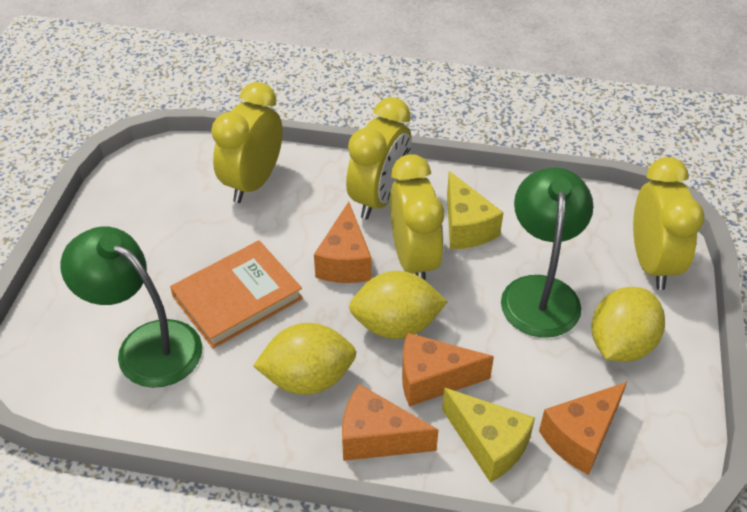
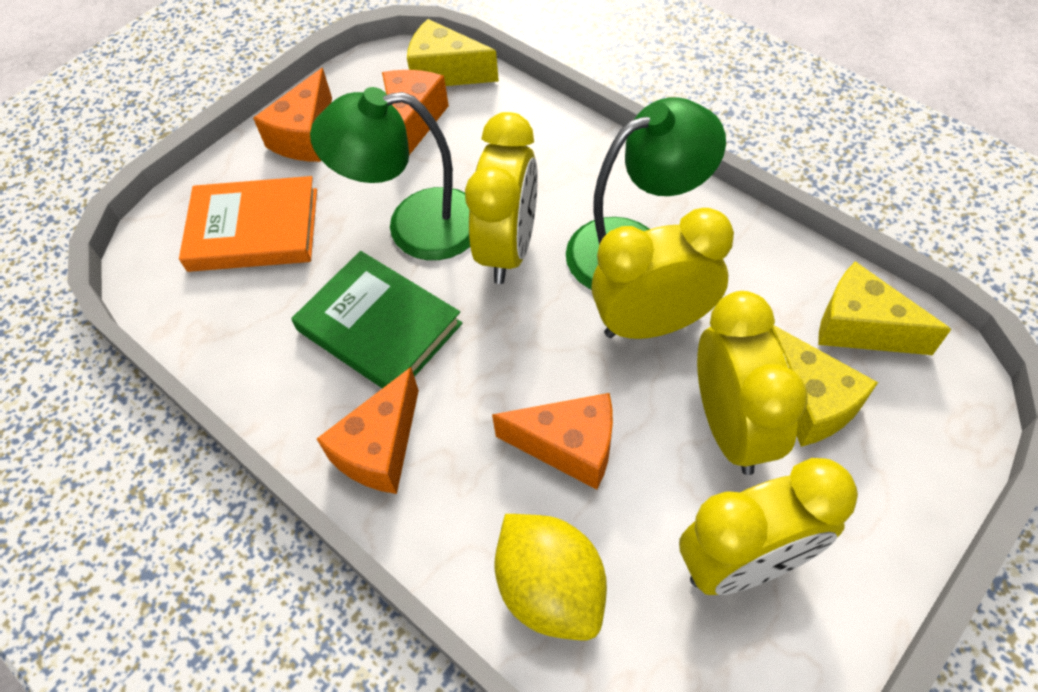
green book: none = 0 -> [291,251,462,388] = 1
yellow cheese: [442,388,535,483] [447,171,503,249] = 2 -> [407,19,499,86] [770,325,878,447] [818,261,951,355] = 3
yellow lemon: [253,323,356,395] [349,271,447,339] [591,287,665,362] = 3 -> [494,514,607,640] = 1

